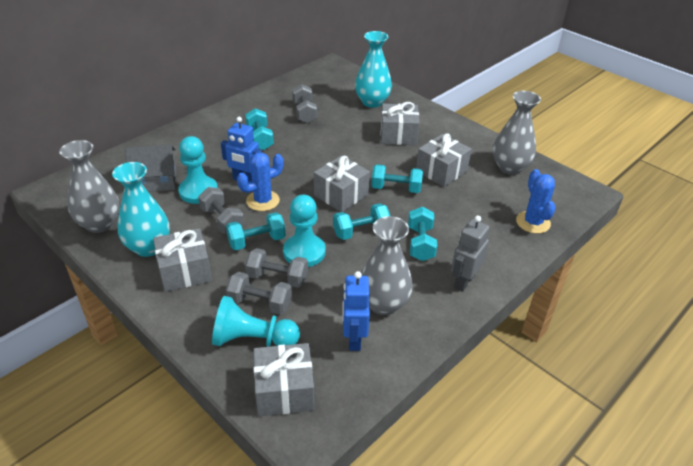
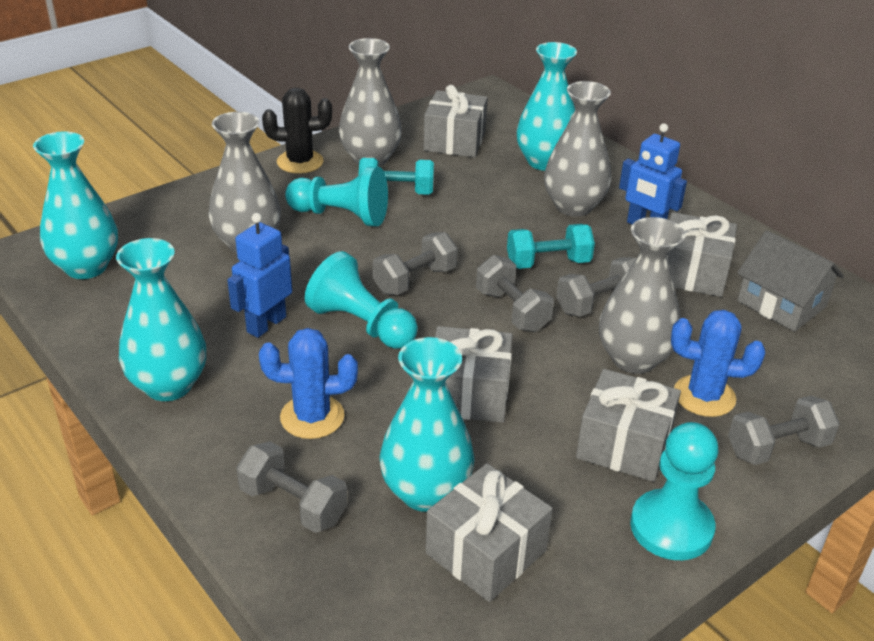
black cactus: none = 0 -> [262,88,332,174] = 1
grey dumbbell: [198,187,244,233] [226,272,292,315] [245,248,308,288] [292,84,317,123] = 4 -> [236,441,348,533] [373,232,458,295] [476,255,554,332] [556,257,636,317] [728,396,840,465] = 5
grey robot: [451,216,489,292] = 1 -> none = 0
grey vase: [59,140,120,233] [361,216,413,315] [493,91,541,175] = 3 -> [208,112,281,253] [339,38,402,167] [544,81,611,217] [599,217,685,374] = 4
turquoise dumbbell: [226,212,286,250] [245,108,274,150] [333,204,390,240] [371,164,423,193] [408,207,437,261] = 5 -> [358,158,434,195] [507,224,595,269] = 2
turquoise vase: [112,162,170,257] [355,31,392,108] = 2 -> [33,131,118,279] [116,238,206,401] [380,337,475,512] [517,42,577,171] = 4

